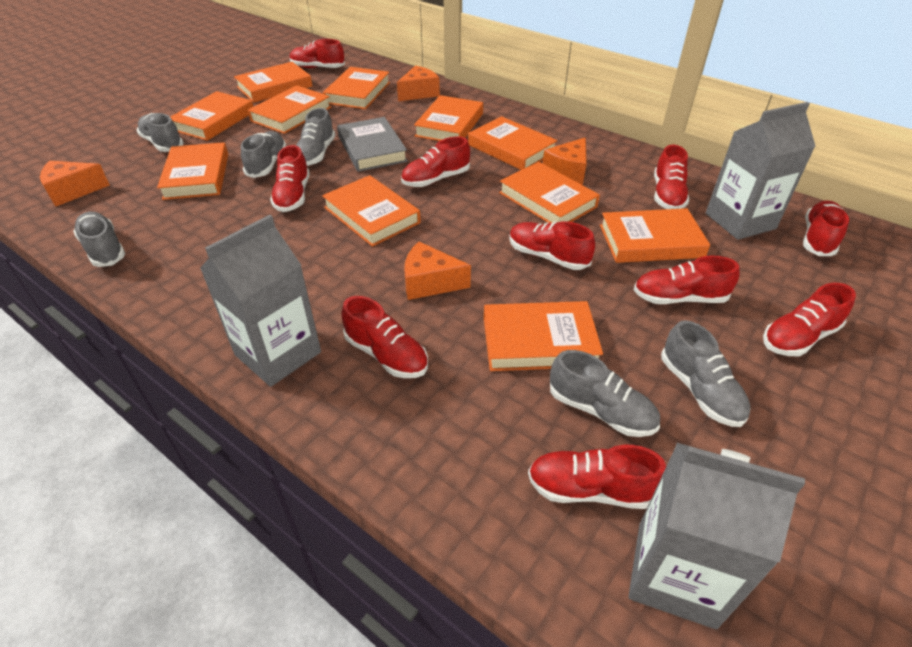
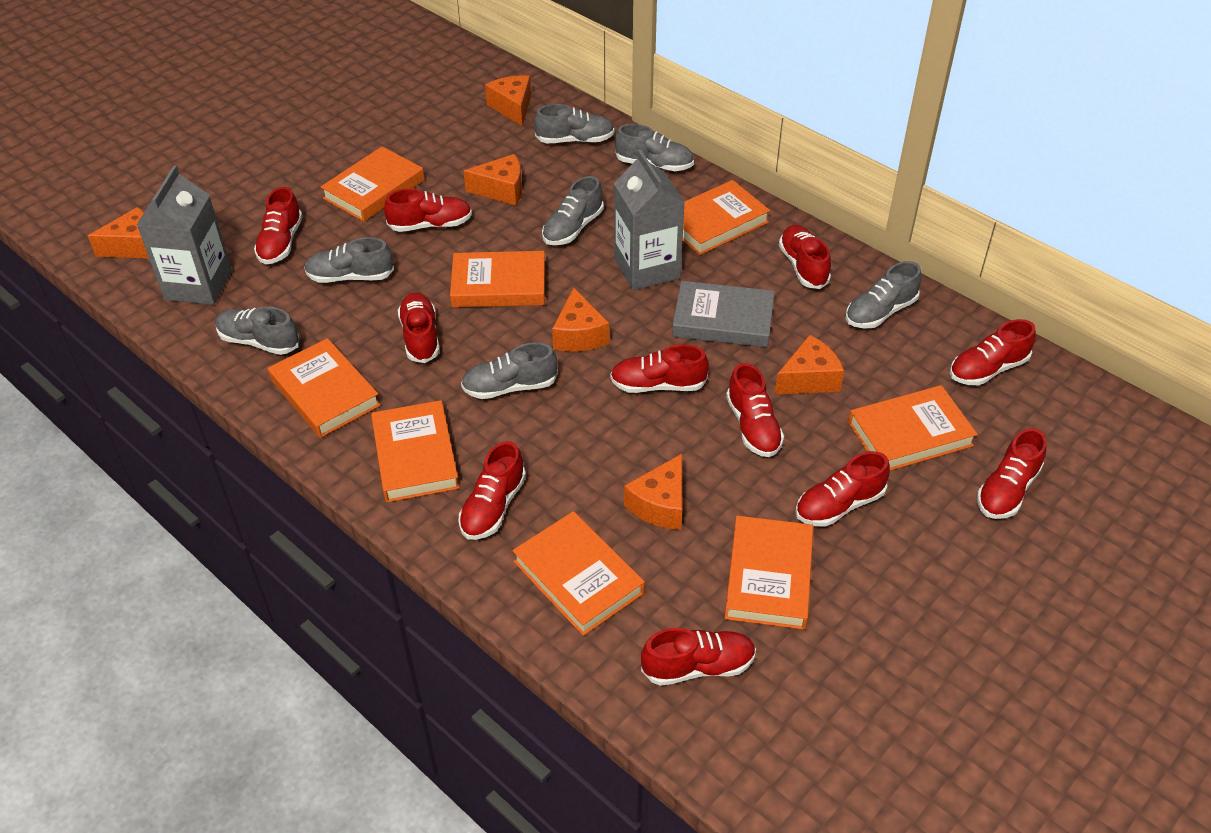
grey carton: [200,215,321,387] [628,443,805,629] [706,102,816,240] = 3 -> [137,166,232,305] [614,150,685,290] = 2
grey shoe: [73,212,125,267] [137,113,184,152] [241,131,286,178] [296,108,335,166] [550,350,660,437] [661,320,751,427] = 6 -> [215,307,299,355] [304,237,394,283] [461,342,558,399] [534,104,614,143] [542,176,603,245] [615,124,694,171] [846,261,922,329] = 7
orange book: [157,142,228,200] [170,91,253,141] [234,62,312,103] [248,85,331,134] [322,175,421,247] [323,67,390,109] [414,95,483,141] [468,116,558,170] [484,301,603,371] [499,162,600,223] [600,208,710,263] = 11 -> [268,338,381,438] [321,146,425,222] [371,400,459,502] [450,251,545,307] [512,511,645,636] [683,180,770,255] [725,516,813,630] [848,385,978,471] = 8
orange cheese: [40,161,110,207] [397,65,440,101] [404,242,471,300] [543,137,587,185] = 4 -> [88,207,149,258] [464,154,522,205] [485,75,531,126] [552,287,609,352] [624,454,682,530] [775,335,844,394] = 6
red shoe: [270,145,310,212] [290,39,345,68] [342,296,428,378] [401,137,470,187] [509,221,595,270] [528,445,666,509] [634,255,739,304] [654,145,689,209] [763,283,856,356] [803,200,849,256] = 10 -> [254,187,303,265] [384,189,472,232] [398,292,440,363] [459,441,526,540] [610,344,709,393] [641,628,756,686] [726,363,784,457] [779,225,831,289] [795,451,890,527] [950,319,1036,386] [977,428,1047,519] = 11

